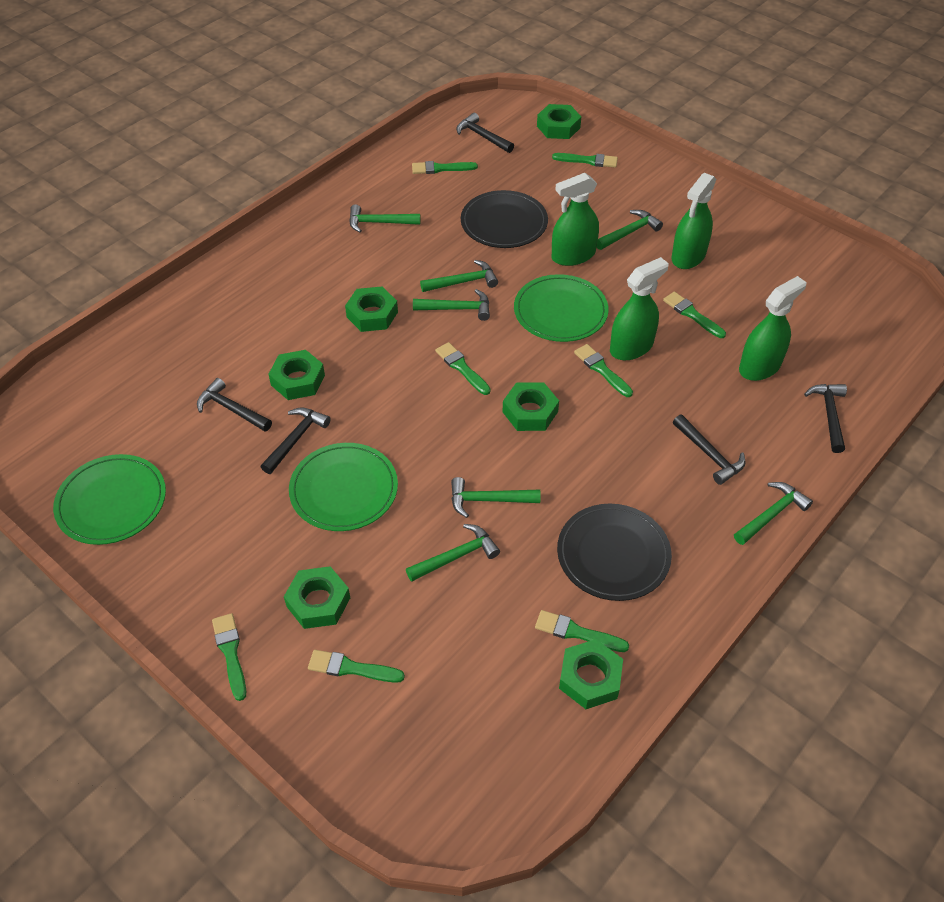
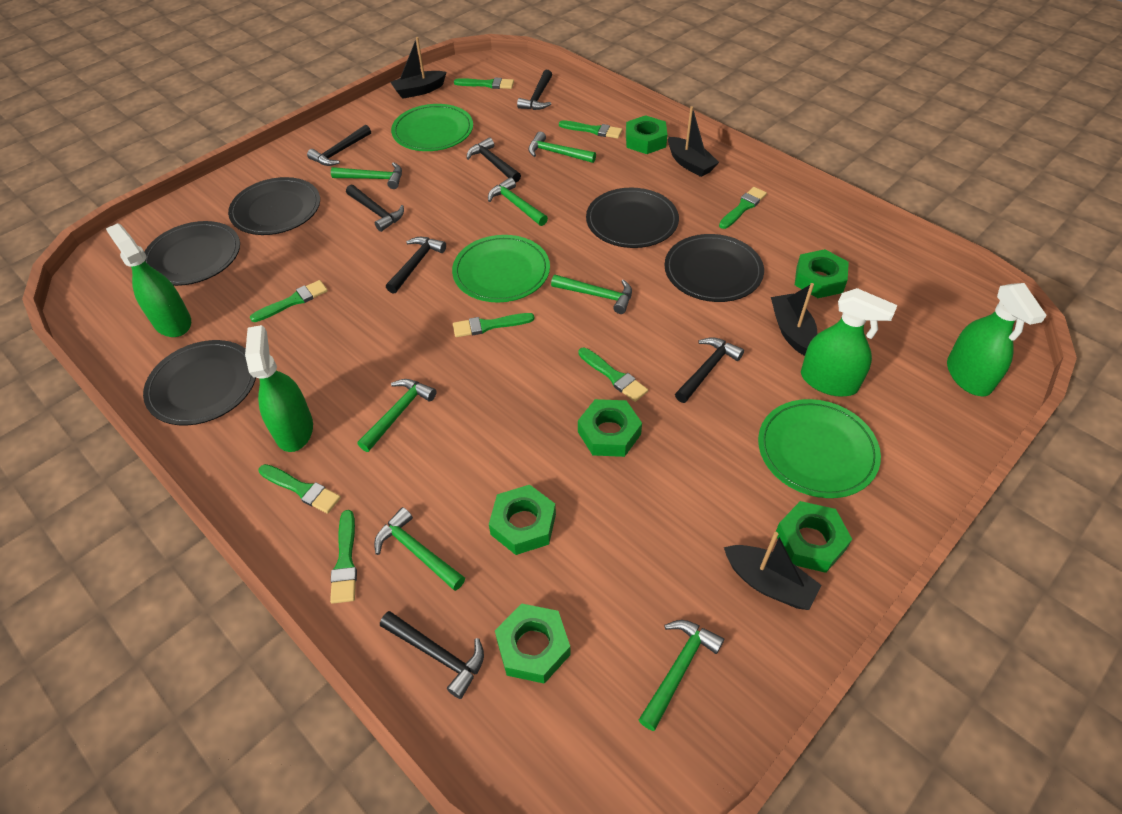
black boat: none = 0 -> [390,37,446,99] [668,106,719,177] [724,532,821,610] [771,283,817,356] = 4
black hammer: [197,378,272,432] [261,407,331,474] [456,113,514,153] [673,415,746,485] [804,384,847,453] = 5 -> [307,125,371,166] [346,185,404,232] [380,611,484,699] [386,237,446,294] [467,138,521,183] [517,70,552,110] [675,337,744,403] = 7
black plate: [461,190,548,248] [557,504,672,601] = 2 -> [143,340,256,425] [144,221,240,286] [228,177,320,235] [586,188,679,248] [664,234,764,302] = 5

